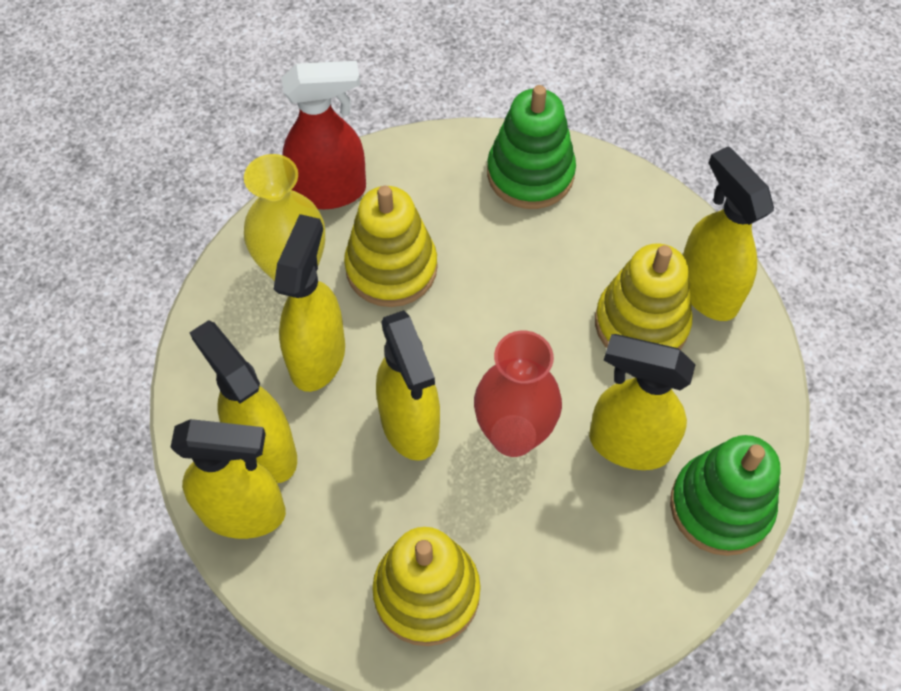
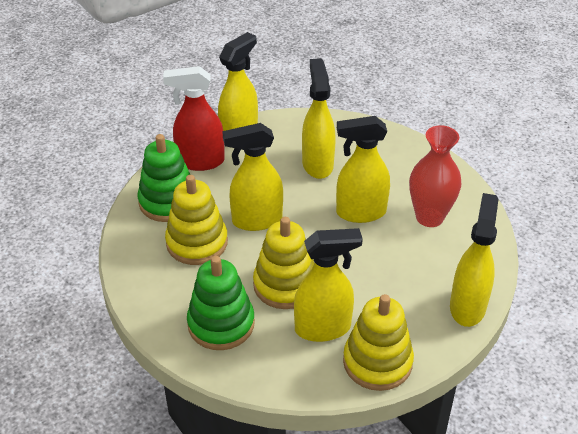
yellow vase: [244,154,325,282] = 1 -> none = 0

